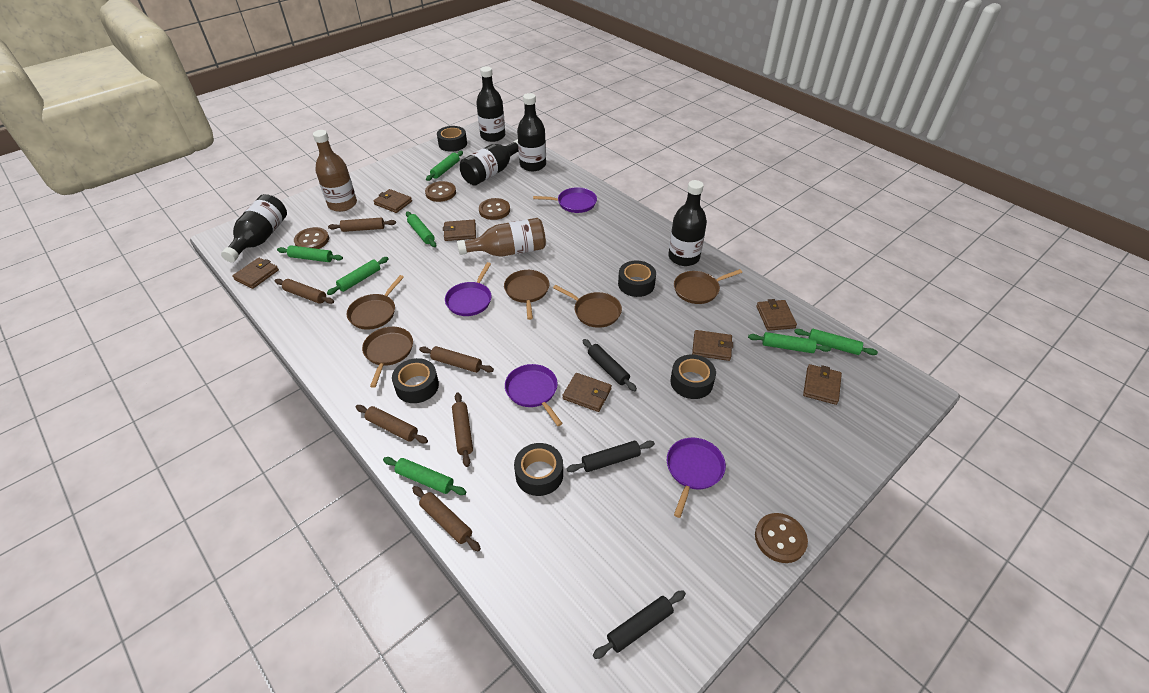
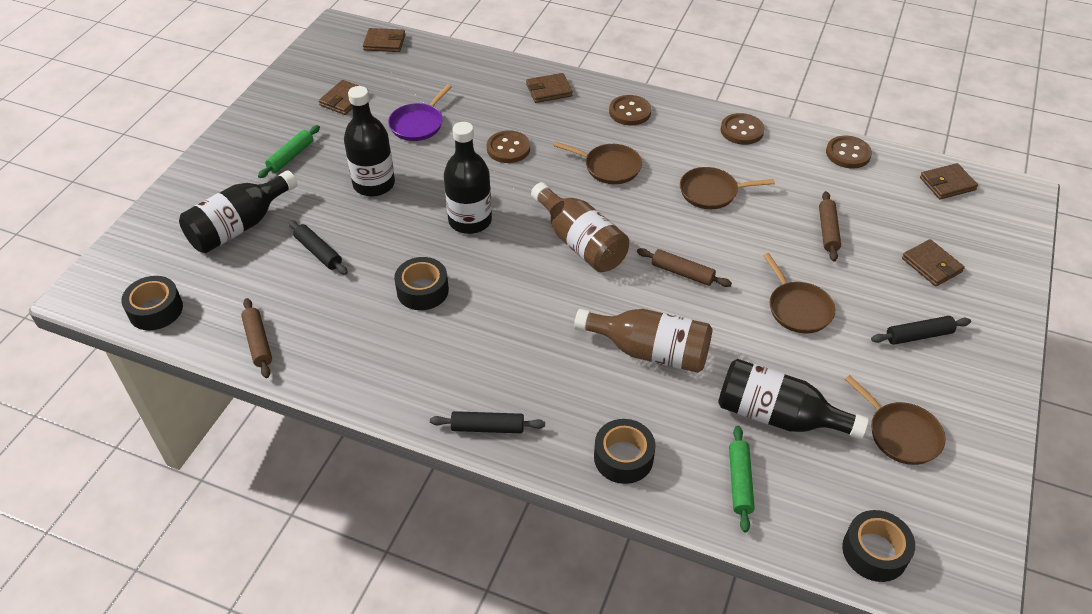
black bottle: [221,194,287,262] [460,139,519,186] [476,66,505,142] [517,93,546,171] [668,180,707,266] = 5 -> [179,170,297,253] [344,86,395,197] [444,122,492,234] [718,359,869,440] = 4
black tape: [392,358,439,403] [437,126,467,152] [514,443,563,496] [618,261,656,297] [670,354,716,399] = 5 -> [121,276,183,330] [394,257,449,310] [594,419,656,484] [842,510,915,582] = 4
brown pan: [346,275,404,330] [362,327,413,388] [504,270,549,320] [553,285,622,328] [674,269,742,304] = 5 -> [554,142,642,184] [680,167,775,209] [763,253,835,334] [845,375,946,465] = 4
brown rolling pin: [275,279,334,304] [328,218,396,232] [356,405,428,444] [412,486,481,551] [419,346,494,373] [452,392,473,467] = 6 -> [241,298,272,378] [637,248,732,287] [819,191,841,261] = 3
brown wallet: [232,258,279,289] [373,189,412,213] [443,220,476,241] [562,373,612,412] [692,330,733,361] [756,299,797,331] [803,364,842,405] = 7 -> [319,80,368,115] [363,28,405,52] [526,73,573,103] [902,239,965,286] [920,163,978,200] = 5
green rolling pin: [277,245,343,262] [327,257,389,295] [383,457,466,495] [406,212,436,247] [426,151,463,181] [748,332,831,353] [794,329,878,355] = 7 -> [258,125,320,178] [729,426,755,532] = 2
purple pan: [445,262,491,316] [505,364,563,426] [533,187,597,213] [667,438,726,518] = 4 -> [388,84,452,141] = 1

